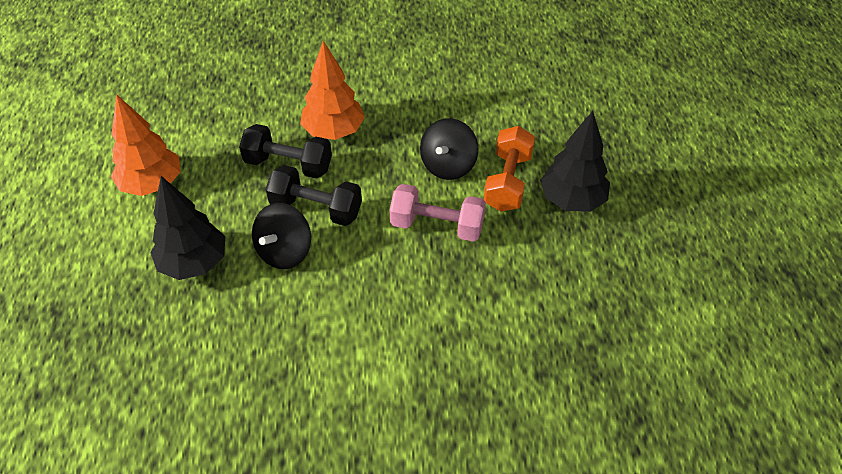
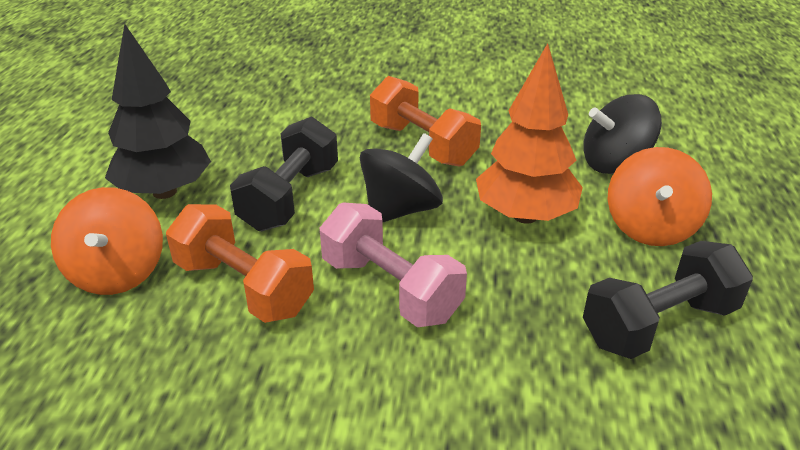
black tree: [150,176,225,280] [540,111,610,212] = 2 -> [105,24,211,199] = 1
orange dumbbell: [484,126,535,212] = 1 -> [166,204,314,323] [370,76,481,167] = 2
orange spinning top: none = 0 -> [51,187,163,295] [608,147,712,246] = 2
orange tree: [111,94,181,196] [300,41,365,140] = 2 -> [476,43,583,224] = 1

